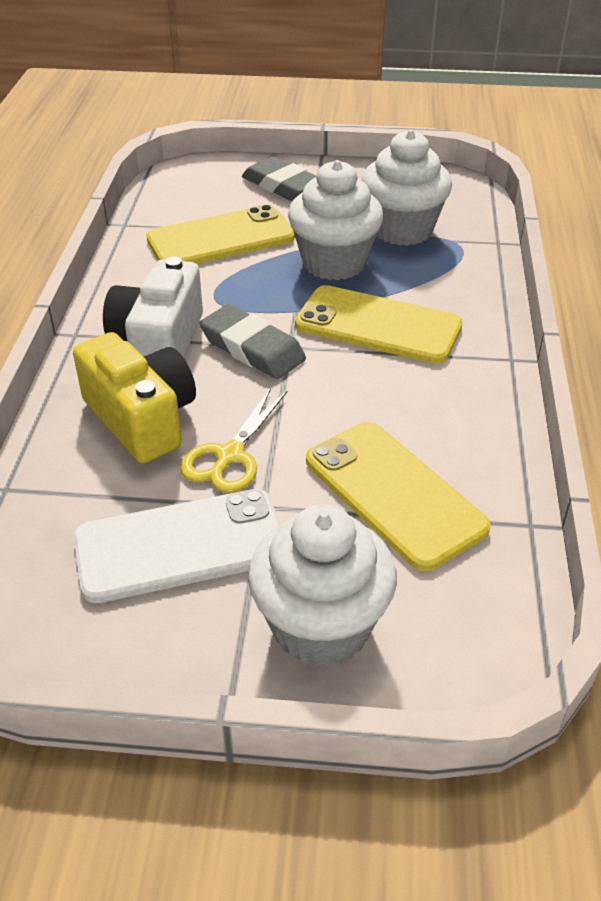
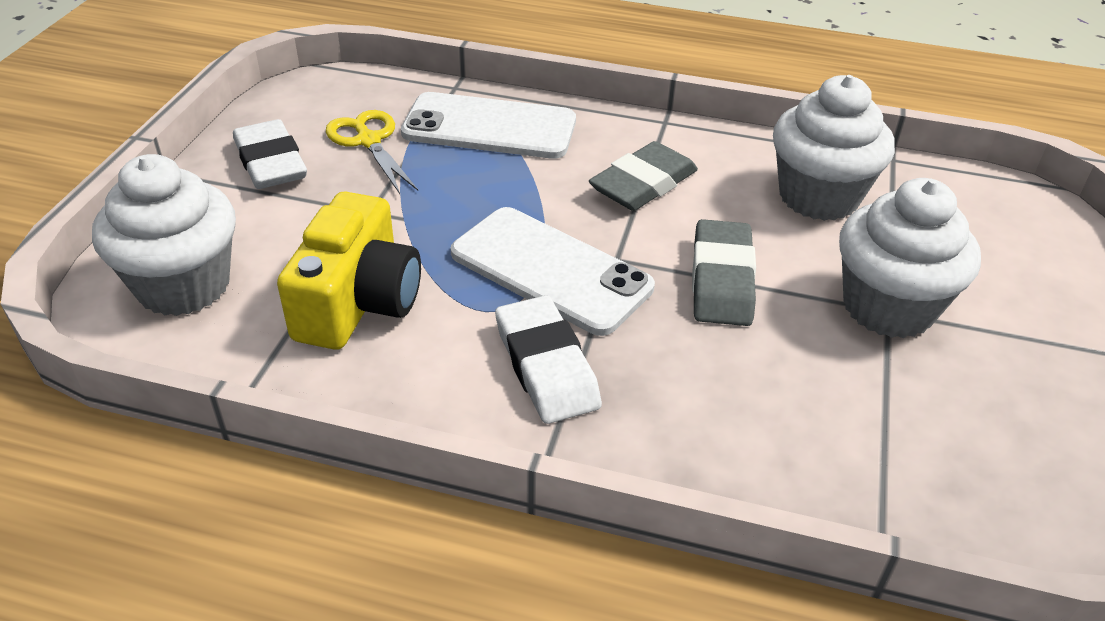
white camera: [103,256,203,358] = 1 -> none = 0
white eraser: none = 0 -> [233,119,307,189] [495,295,602,424] = 2
white phone: [73,489,280,603] = 1 -> [401,92,576,159] [451,207,655,336] = 2
yellow phone: [147,205,295,264] [295,285,463,364] [306,422,491,571] = 3 -> none = 0

